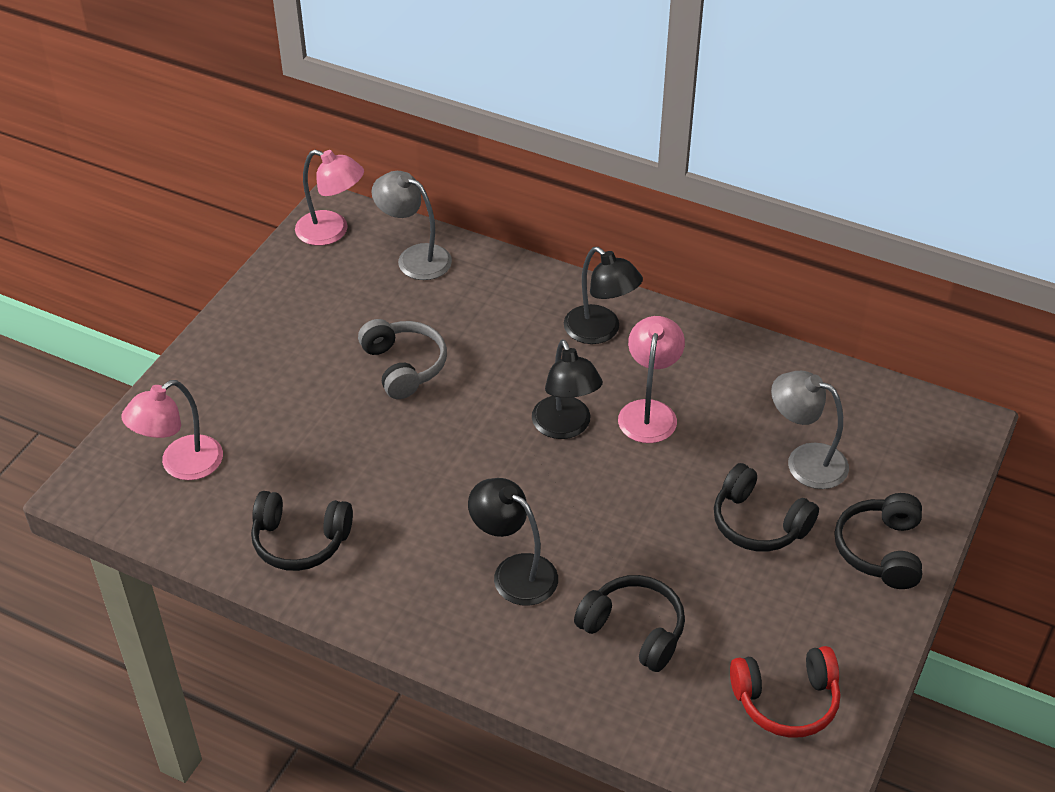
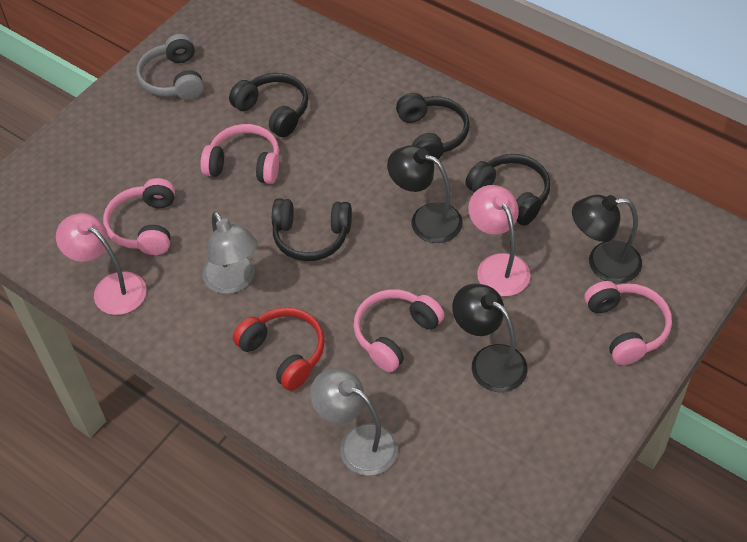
pink headphones: none = 0 -> [103,178,175,255] [200,124,279,184] [353,289,444,372] [585,281,672,365] = 4
pink lamp: [121,380,223,480] [295,150,364,246] [618,316,685,443] = 3 -> [56,213,147,315] [468,185,530,296] = 2

